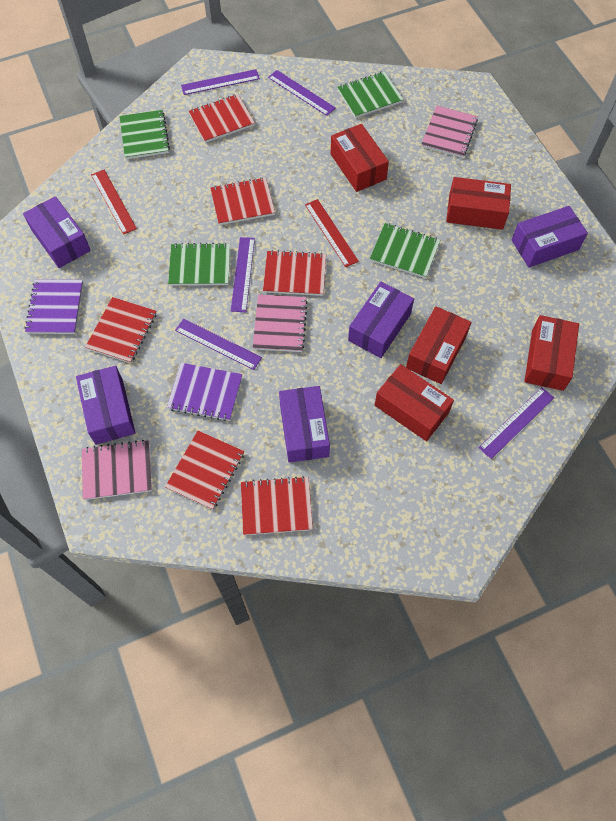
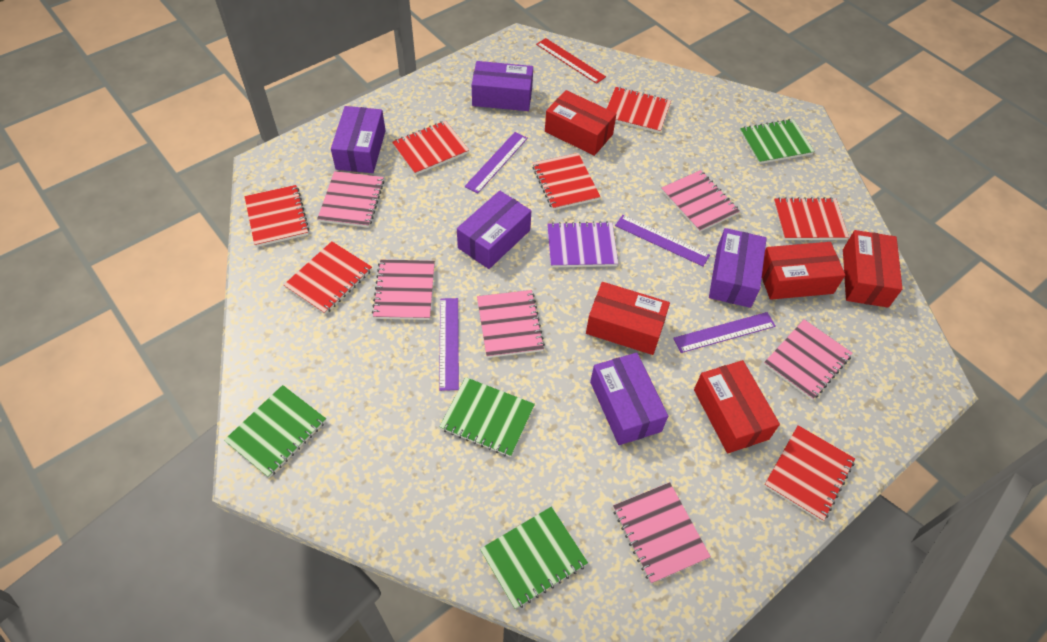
pink notebook: [82,440,152,500] [253,295,308,352] [421,106,478,158] = 3 -> [317,171,384,228] [372,260,435,320] [477,290,545,358] [613,482,711,584] [661,170,740,232] [764,319,852,400] = 6
purple notebook: [25,279,83,334] [167,363,242,421] = 2 -> [547,221,618,267] = 1
purple ruler: [175,318,262,370] [181,69,260,95] [231,237,255,312] [268,70,336,116] [479,387,554,459] = 5 -> [439,298,459,391] [465,132,528,193] [615,215,710,266] [673,312,776,353] = 4
red notebook: [85,297,157,363] [165,431,244,510] [189,94,255,143] [210,177,275,225] [241,476,313,535] [263,250,326,296] = 6 -> [245,185,309,247] [284,241,372,314] [392,121,469,175] [532,153,601,210] [607,87,671,133] [764,425,855,522] [774,197,849,240] = 7
red ruler: [91,170,137,235] [305,199,359,267] = 2 -> [536,38,606,84] = 1

